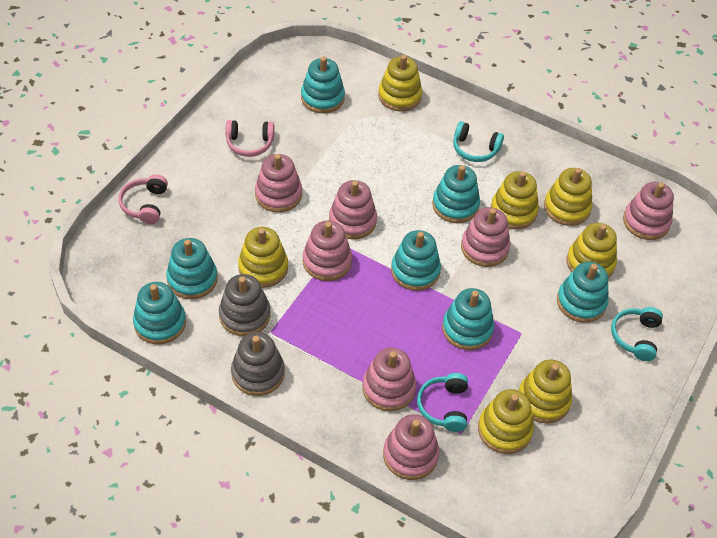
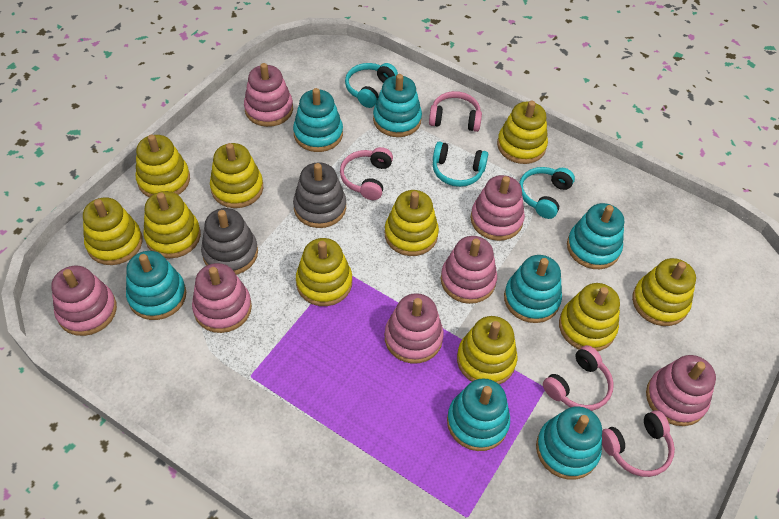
pink headphones: [118,174,168,224] [226,120,274,157] = 2 -> [340,147,393,200] [429,91,482,132] [543,345,614,411] [602,410,675,477] = 4
yellow stacking toy: [238,227,288,288] [378,55,422,112] [478,389,534,454] [491,171,539,229] [519,360,572,423] [544,168,593,226] [566,223,617,278] = 7 -> [83,198,143,265] [136,134,190,198] [143,191,201,258] [210,143,263,208] [296,238,352,306] [385,190,439,256] [457,316,517,384] [497,100,548,164] [559,283,620,351] [632,258,696,326] = 10

